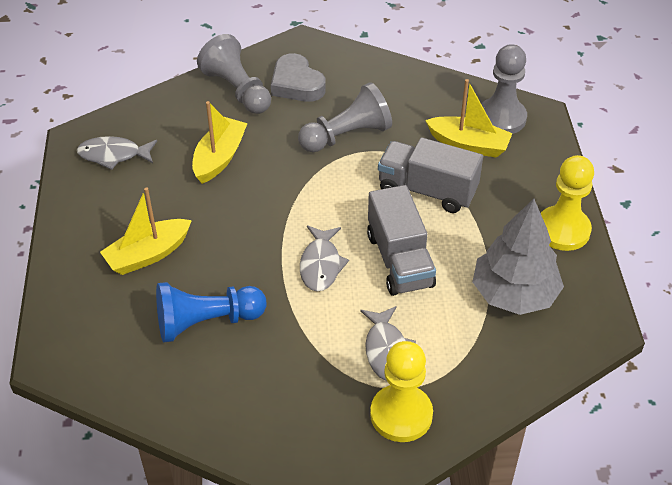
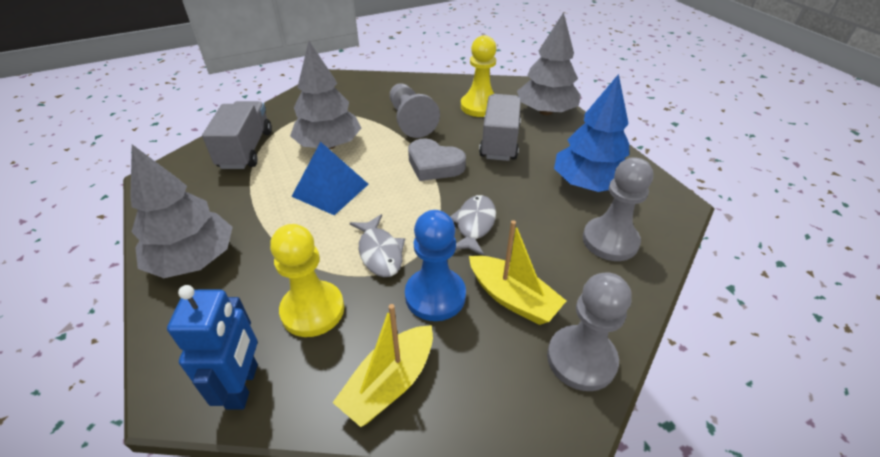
blue pyramid: none = 0 -> [291,142,369,215] = 1
blue robot: none = 0 -> [167,285,258,410] = 1
blue tree: none = 0 -> [554,74,629,192] = 1
grey fish: [77,136,157,170] [300,225,349,292] [360,306,416,381] = 3 -> [350,214,405,277] [450,195,496,256] = 2
grey tree: [472,199,564,315] = 1 -> [130,144,233,278] [290,41,361,149] [517,12,581,115] = 3
yellow boat: [100,187,192,275] [192,101,248,184] [425,79,513,158] = 3 -> [332,304,433,427] [469,220,566,325] = 2

